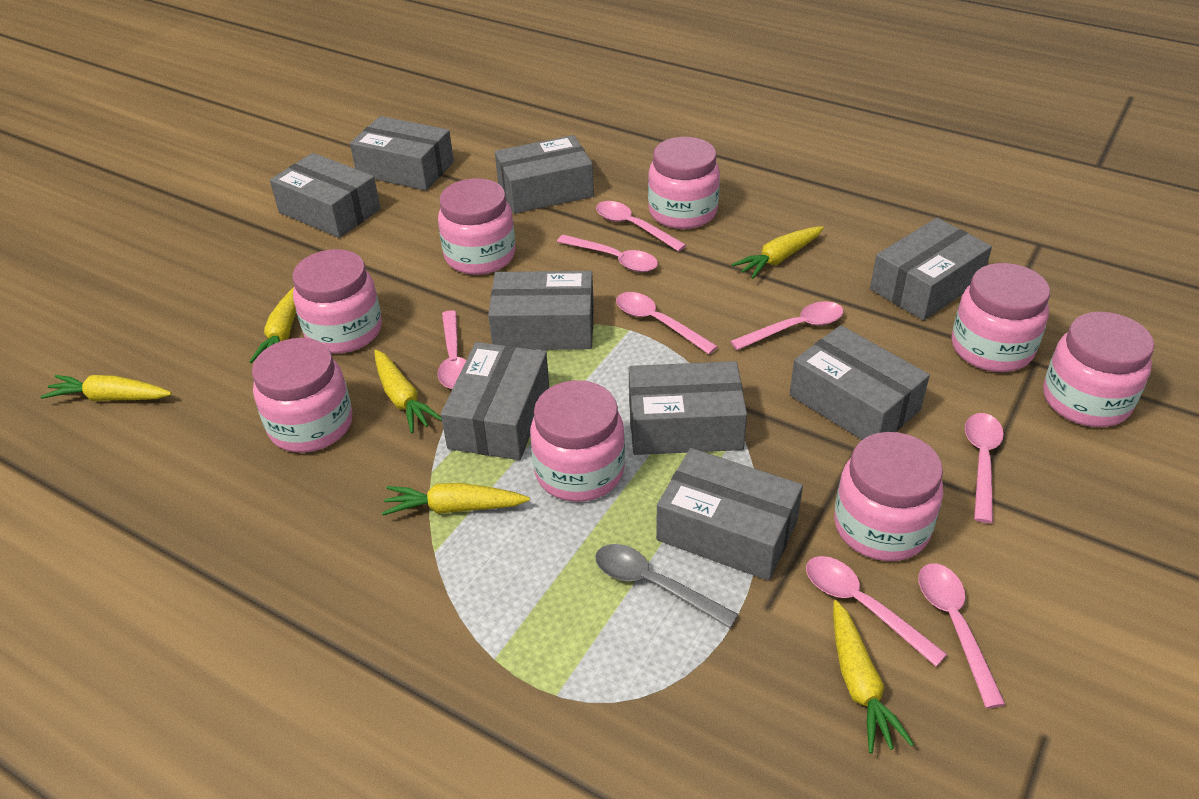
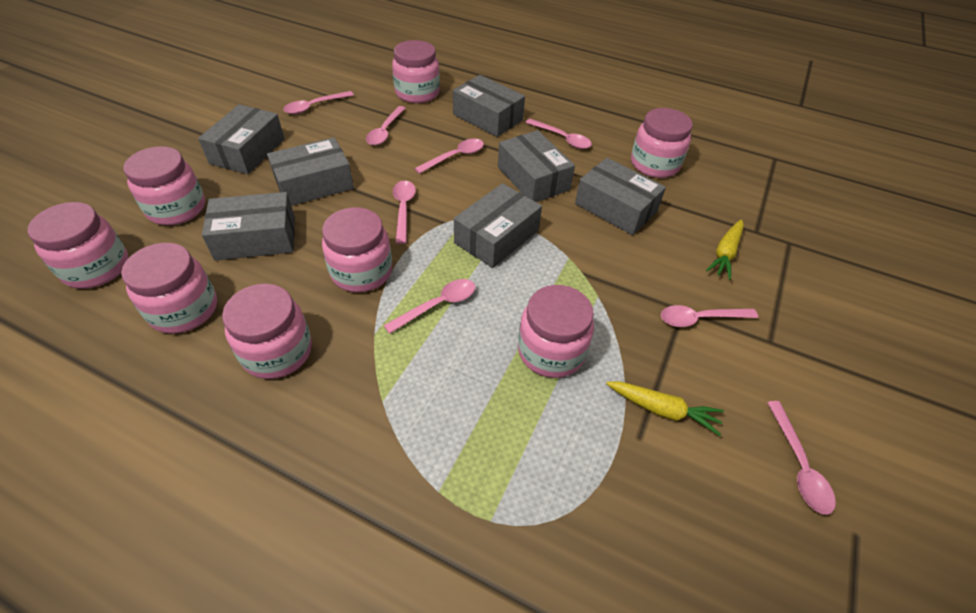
grey box: [270,153,381,238] [350,116,454,191] [441,342,549,460] [488,271,594,350] [495,135,594,214] [629,361,747,455] [656,448,803,581] [790,325,930,440] [870,218,992,321] = 9 -> [198,104,285,174] [202,192,295,261] [267,137,354,206] [453,75,525,137] [454,183,542,268] [498,130,575,202] [575,158,666,235] = 7
grey spoon: [595,544,739,628] = 1 -> none = 0
yellow carrot: [41,375,172,401] [250,287,296,363] [374,350,442,433] [382,483,530,515] [732,226,824,279] [833,600,914,754] = 6 -> [606,382,724,436] [706,219,744,280] = 2

